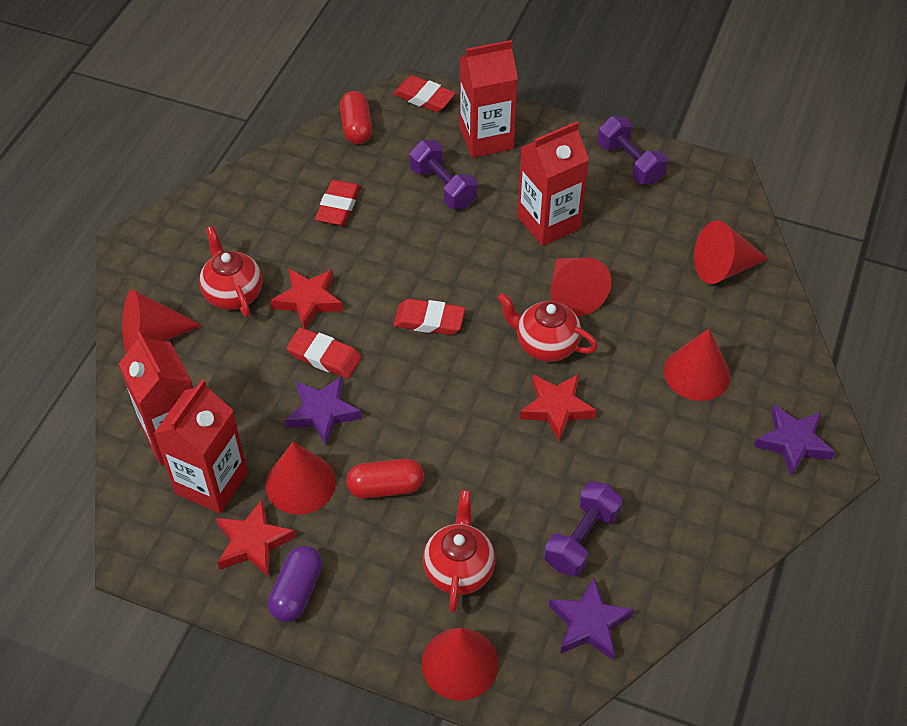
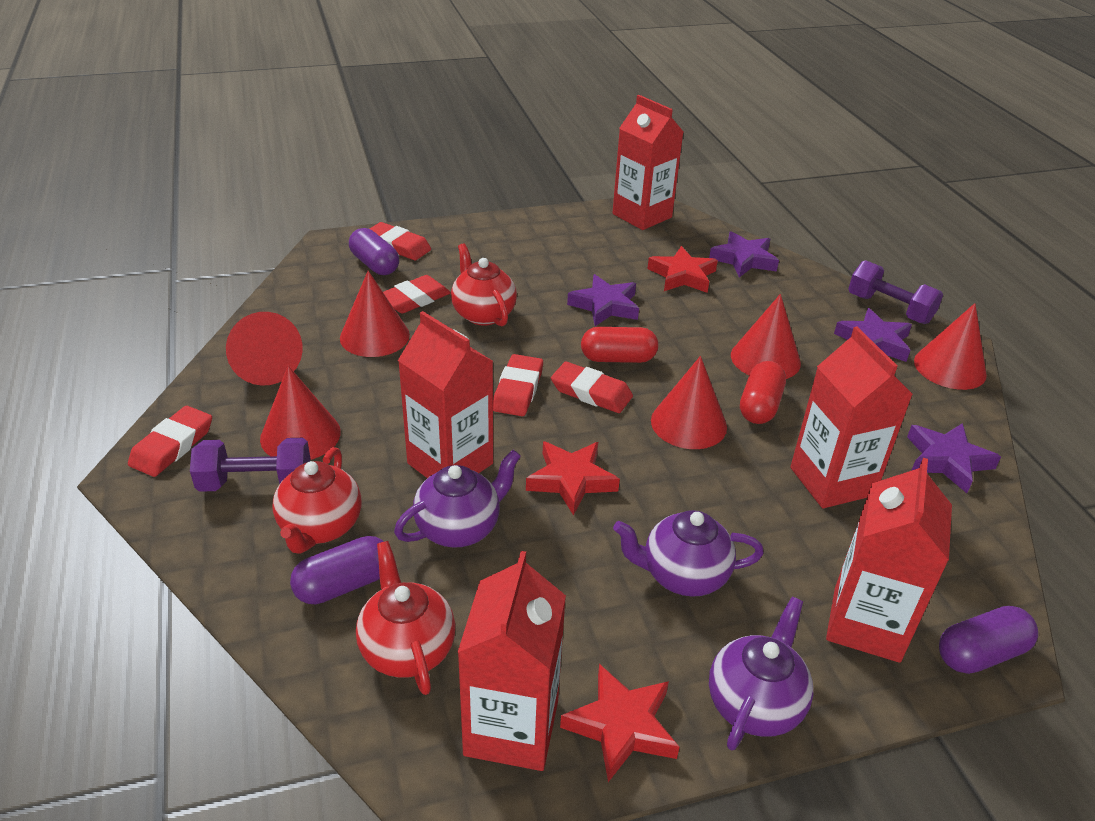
purple capsule: [268,546,322,622] = 1 -> [290,536,384,604] [349,228,399,275] [939,606,1038,674] = 3
purple dumbbell: [409,140,477,209] [544,481,623,577] [598,116,668,184] = 3 -> [190,438,310,492] [849,260,943,324] = 2
purple star: [285,376,362,447] [549,578,634,660] [754,404,835,477] = 3 -> [567,274,639,326] [709,231,779,277] [834,308,912,362] [907,423,1001,493] = 4
purple teapot: none = 0 -> [394,450,521,548] [613,510,764,597] [709,597,813,751] = 3
red carton: [119,331,193,465] [154,379,248,514] [460,40,518,158] [517,121,589,246] = 4 -> [398,311,493,478] [457,551,566,771] [612,95,684,230] [790,327,913,508] [826,458,952,663] = 5
red eraser: [286,327,362,378] [315,180,360,226] [393,75,456,112] [393,299,465,335] = 4 -> [128,406,212,477] [370,222,431,260] [383,275,451,314] [493,354,543,416] [551,361,633,413] = 5

